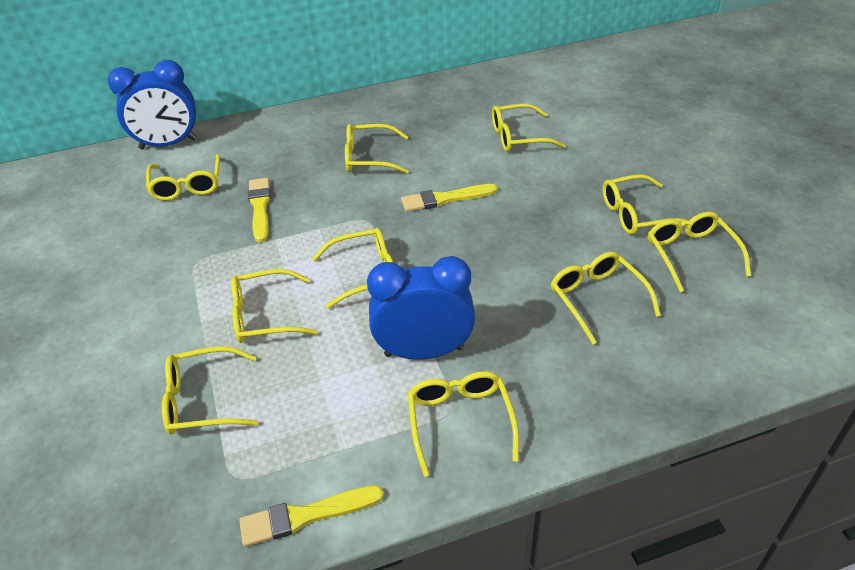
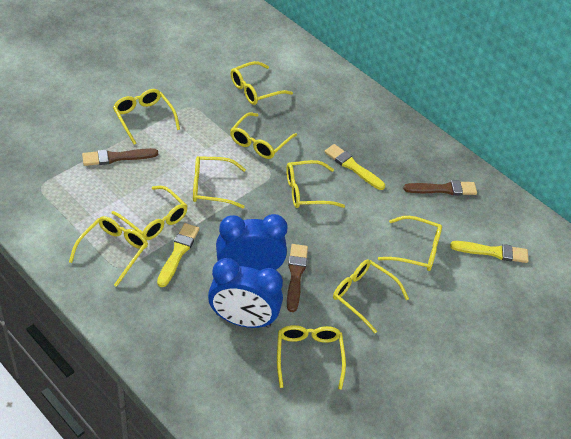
brown brush: none = 0 -> [82,148,158,166] [287,244,308,312] [403,181,477,196] = 3

